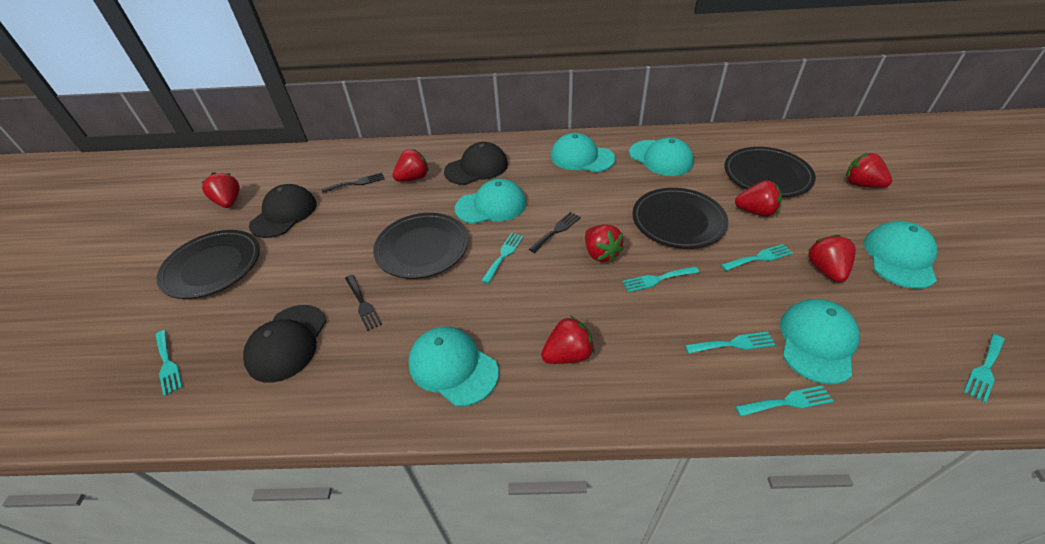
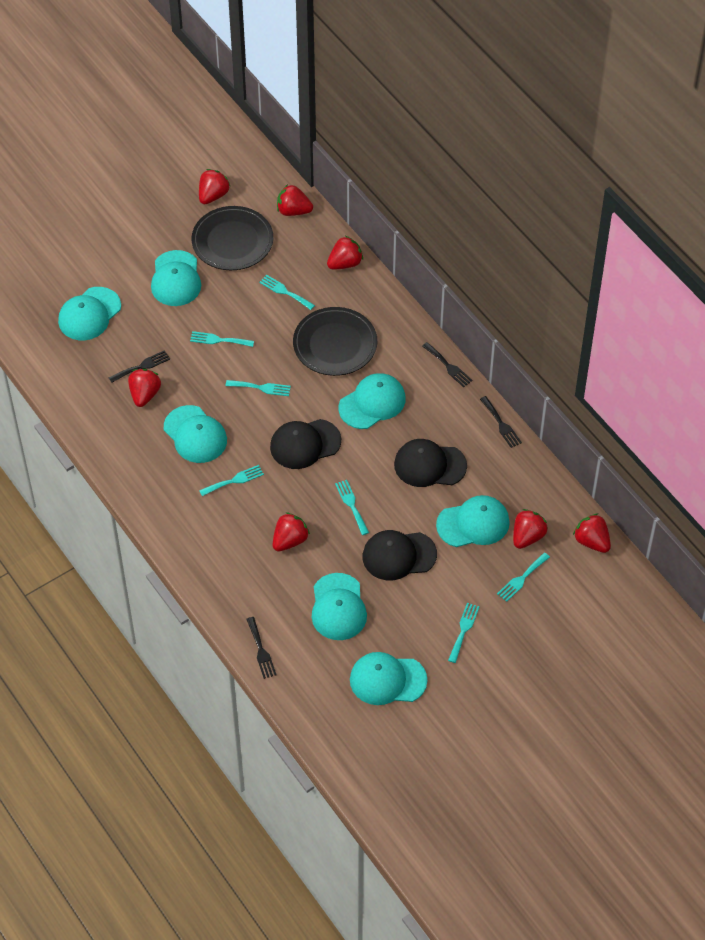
black fork: [322,172,384,193] [345,275,382,331] [529,212,581,253] = 3 -> [109,350,170,383] [246,617,277,679] [422,342,473,387] [480,396,522,448] = 4
black plate: [157,230,260,299] [373,213,468,279] [632,188,728,249] [724,147,816,197] = 4 -> [192,206,273,270] [293,307,377,376] = 2
turquoise cap: [408,327,499,406] [455,179,526,224] [551,133,616,172] [629,137,694,176] [780,299,860,384] [864,221,937,289] = 6 -> [58,287,121,340] [151,250,201,306] [164,405,227,463] [312,573,367,640] [338,373,406,429] [350,652,427,705] [436,495,510,547] = 7

